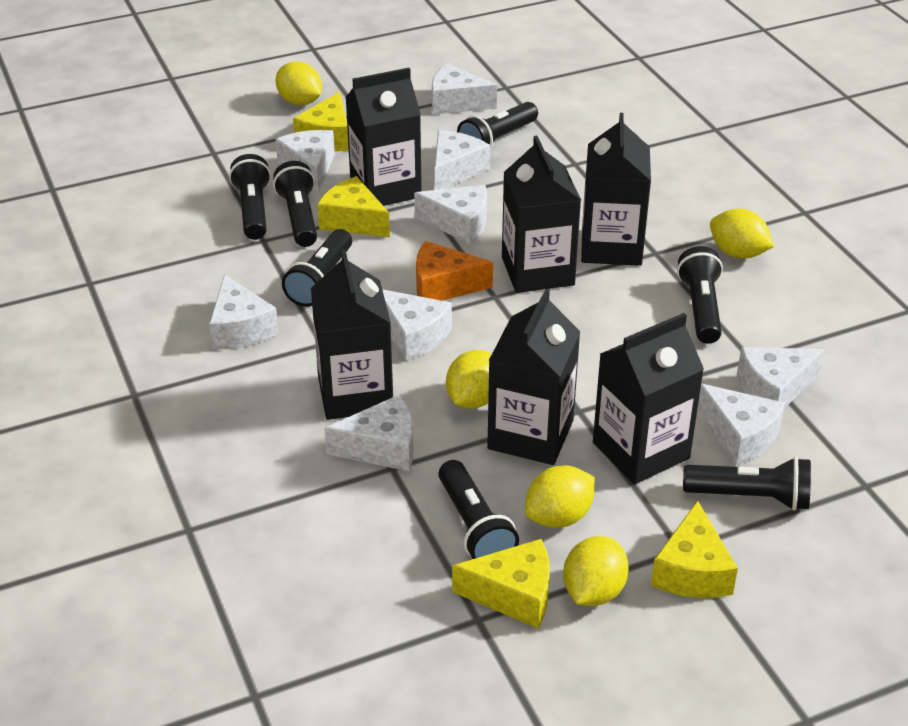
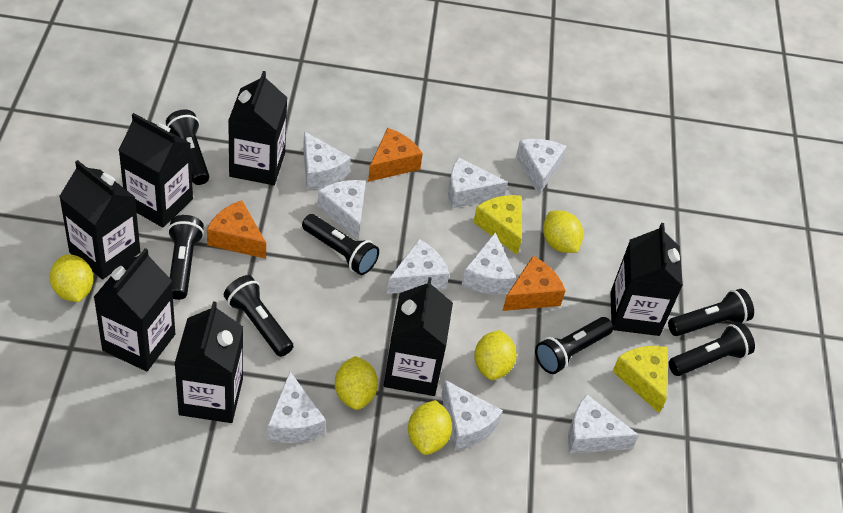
black carton: [311,250,393,420] [345,68,422,206] [487,289,580,465] [502,136,581,293] [581,113,651,266] [593,313,704,484] = 6 -> [59,160,140,279] [94,248,175,371] [119,113,193,228] [174,301,243,423] [228,71,287,185] [384,277,453,396] [610,223,683,336] = 7
orange cheese: [416,241,493,301] = 1 -> [207,200,266,259] [368,128,423,182] [502,256,566,311] = 3
yellow cheese: [293,92,349,151] [317,176,390,237] [452,539,550,628] [651,501,738,598] = 4 -> [473,195,522,255] [612,346,667,413] = 2

